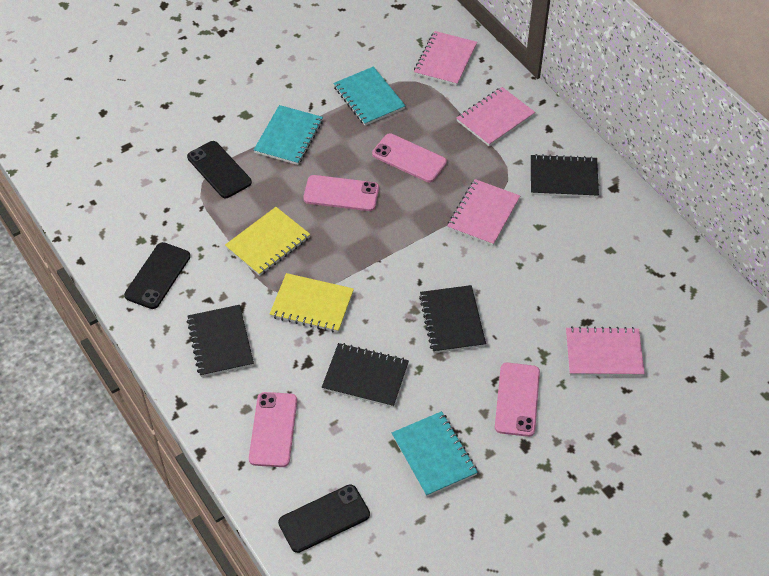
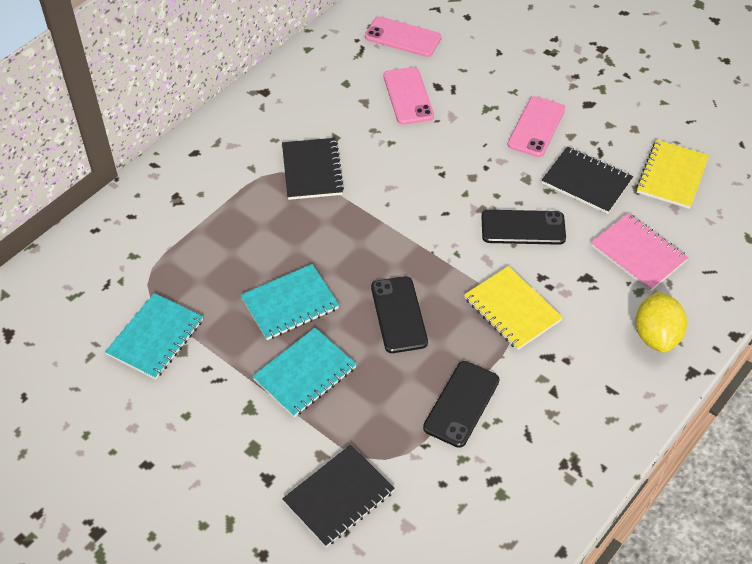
black notebook: [187,305,254,377] [322,343,409,407] [419,285,486,353] [531,154,599,198] = 4 -> [282,138,344,200] [282,444,395,547] [542,147,633,214] = 3
pink notebook: [414,31,477,86] [447,179,520,246] [456,87,535,146] [566,326,645,376] = 4 -> [591,213,689,291] = 1
pink phone: [249,392,297,467] [303,175,379,211] [372,133,447,182] [495,362,540,437] = 4 -> [365,17,441,57] [384,67,434,125] [508,96,565,157] = 3
yellow lemon: none = 0 -> [635,292,687,353] = 1

